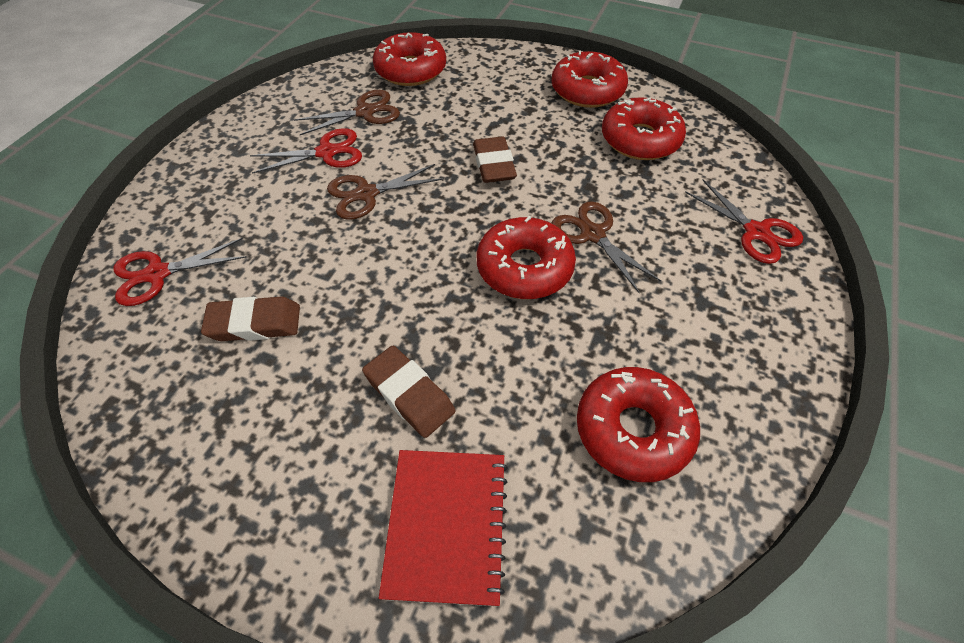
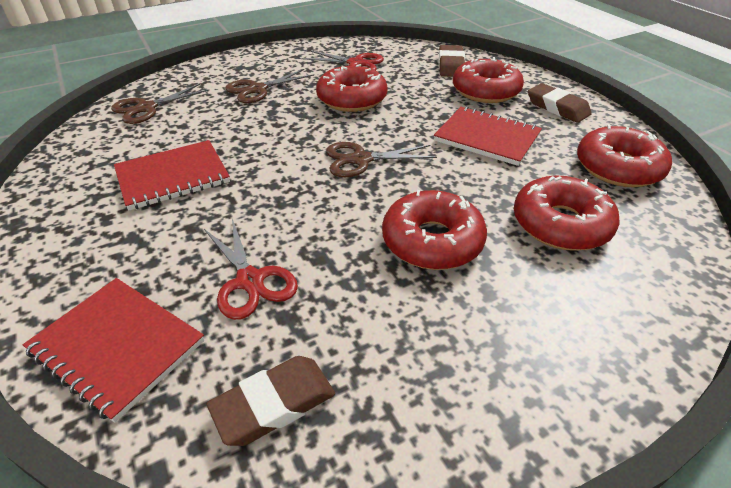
red notebook: [379,450,508,606] = 1 -> [23,278,204,423] [114,140,230,211] [434,106,542,166] = 3
red scissors: [114,238,247,306] [250,128,362,174] [685,180,803,264] = 3 -> [204,219,298,320] [301,50,384,70] = 2

